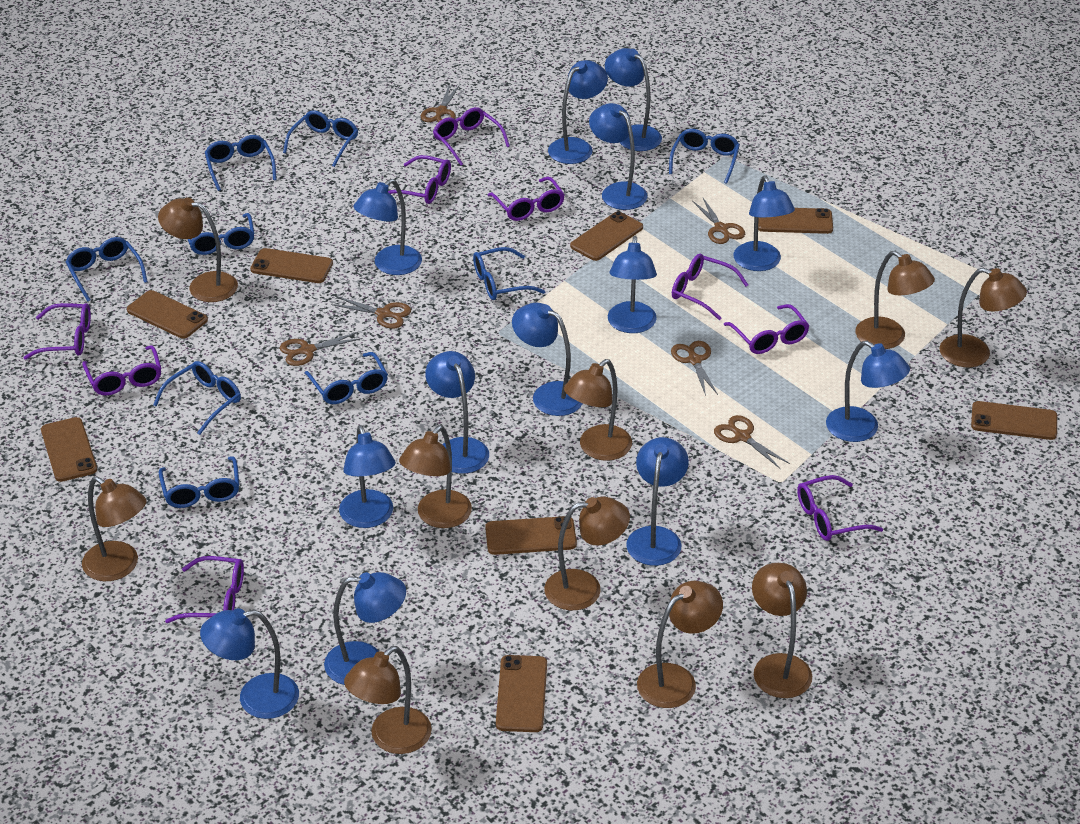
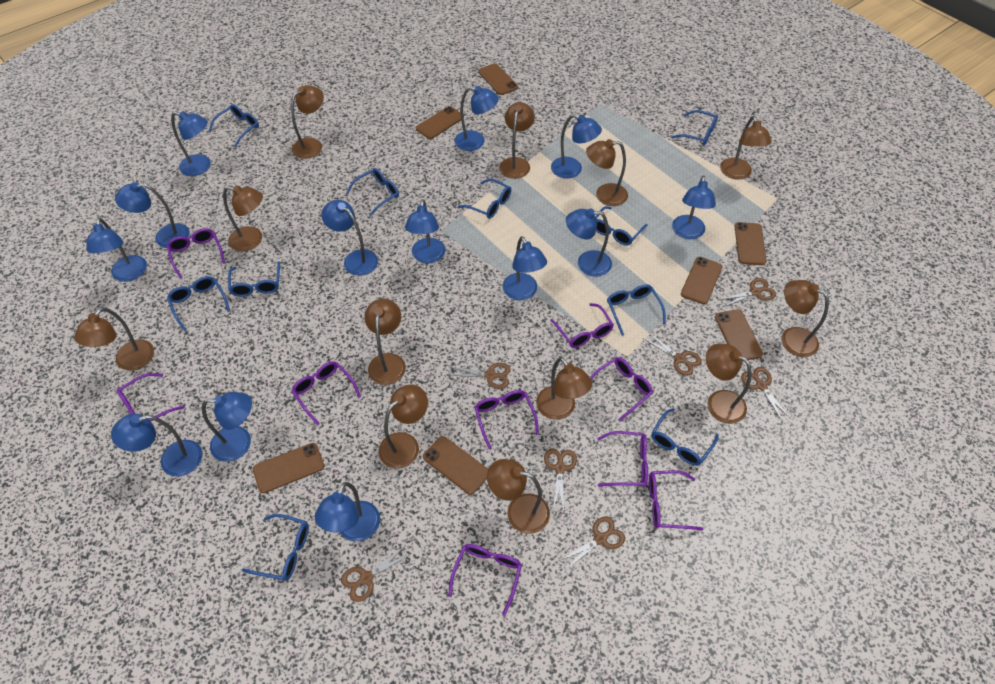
blue glasses: [66,237,148,302] [153,361,241,435] [159,457,239,508] [188,213,254,255] [205,135,277,191] [283,110,358,167] [304,352,388,404] [473,247,545,300] [669,129,740,184] = 9 -> [167,276,230,331] [209,104,259,148] [228,261,280,297] [242,514,309,581] [346,168,399,217] [458,179,511,219] [595,206,648,246] [607,284,666,336] [652,408,718,466] [671,110,718,145] = 10
brown lamp: [82,476,146,581] [158,198,238,302] [344,646,432,754] [399,425,472,528] [544,497,630,610] [564,359,632,461] [637,581,723,708] [752,563,812,698] [855,251,935,349] [940,268,1027,367] = 10 -> [74,307,154,370] [223,185,263,251] [291,85,324,159] [364,299,406,385] [379,384,428,469] [487,459,550,534] [499,102,535,179] [536,357,592,420] [586,139,628,206] [706,343,752,424] [720,116,772,180] [781,280,829,357] = 12
brown phone: [41,417,97,482] [127,290,208,339] [250,248,333,283] [485,516,577,555] [496,655,547,732] [570,211,643,261] [758,208,833,234] [971,401,1057,440] = 8 -> [253,443,324,493] [416,106,464,139] [423,436,488,495] [478,63,518,95] [681,257,722,304] [715,309,763,361] [735,222,766,265] = 7
brown scissors: [280,332,363,366] [331,296,411,329] [421,84,460,122] [671,341,718,396] [692,198,745,244] [714,415,790,469] = 6 -> [341,545,412,602] [447,363,510,389] [544,448,577,511] [559,516,625,570] [644,332,701,376] [719,278,776,307] [741,367,791,422] = 7

